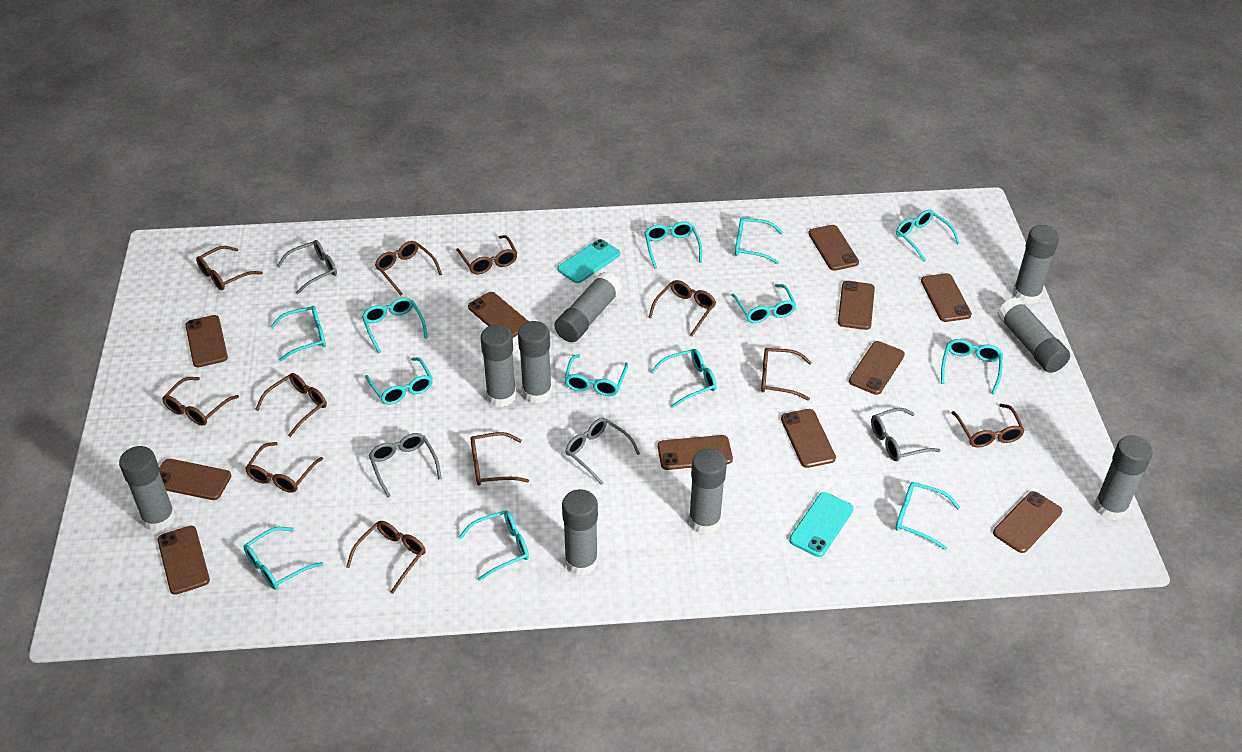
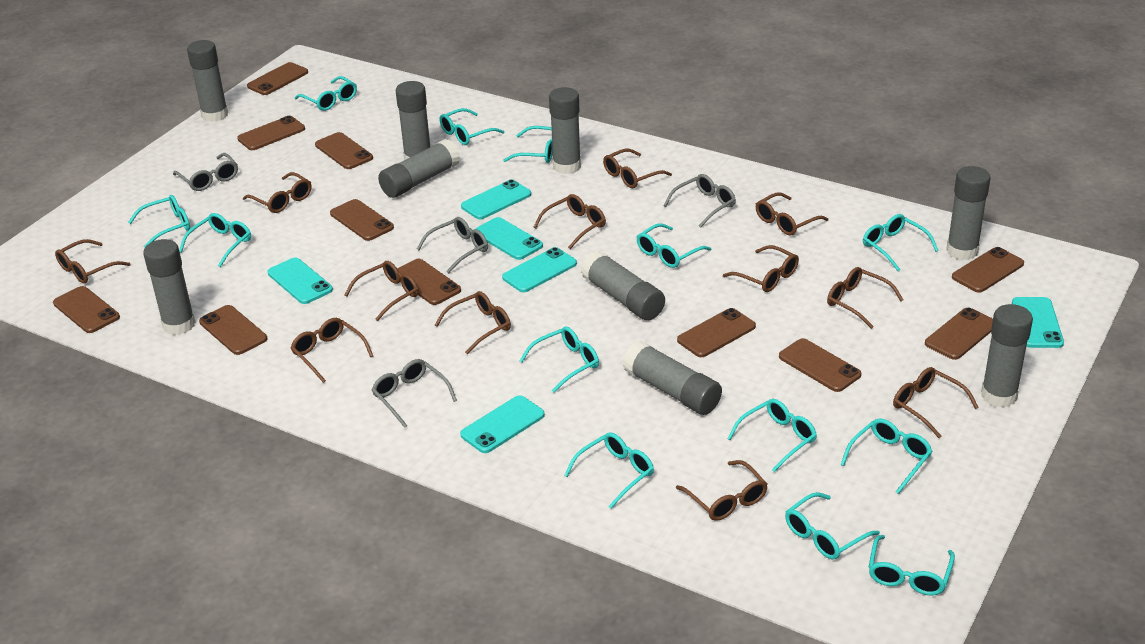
brown glasses: [162,377,239,426] [196,246,263,290] [245,442,323,493] [255,373,327,437] [346,521,426,593] [375,241,442,296] [456,235,517,274] [471,432,529,485] [648,280,716,336] [761,348,812,401] [951,404,1025,447] = 11 -> [55,239,131,284] [243,172,312,213] [291,318,373,383] [345,261,419,321] [435,291,511,354] [534,194,606,249] [603,149,672,188] [676,460,768,521] [723,245,799,292] [756,192,829,235] [827,267,903,329] [893,367,979,438] = 12
turquoise phone: [557,239,620,283] [789,492,854,557] = 2 -> [268,258,333,304] [460,395,545,453] [461,179,531,219] [476,217,543,260] [502,247,577,292] [1012,297,1064,348] = 6

